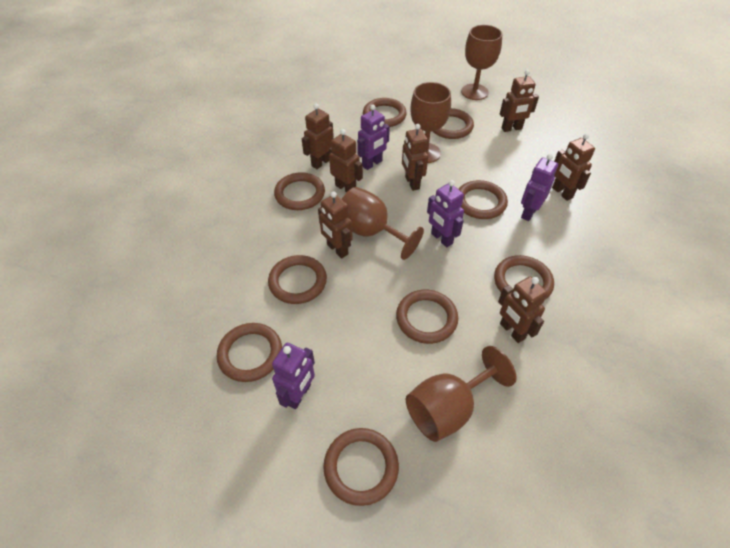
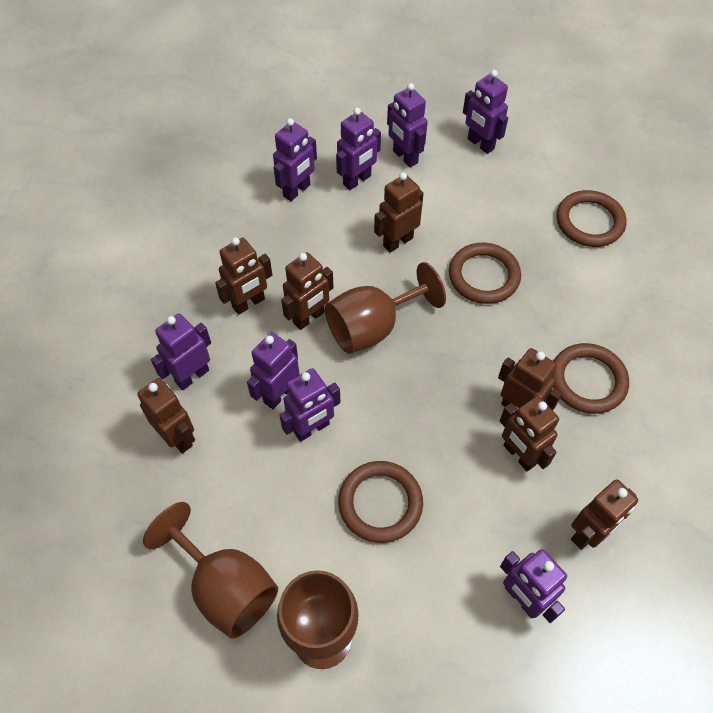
brown goblet: [342,187,424,260] [406,346,517,442] [410,82,451,163] [461,25,502,100] = 4 -> [143,502,278,639] [277,570,359,669] [325,262,446,354] = 3
brown ring: [217,323,282,382] [268,255,327,304] [274,172,325,210] [323,428,399,506] [363,98,407,127] [396,290,458,344] [433,108,474,139] [459,180,508,219] [494,255,554,300] = 9 -> [338,461,423,543] [449,243,521,304] [552,343,629,414] [556,190,627,247] = 4
purple robot: [272,343,315,409] [357,105,390,170] [427,180,464,247] [521,154,558,221] = 4 -> [151,314,211,390] [247,332,300,409] [273,118,317,201] [279,368,341,442] [336,108,381,190] [387,83,428,167] [463,70,508,154] [500,549,567,623] = 8

